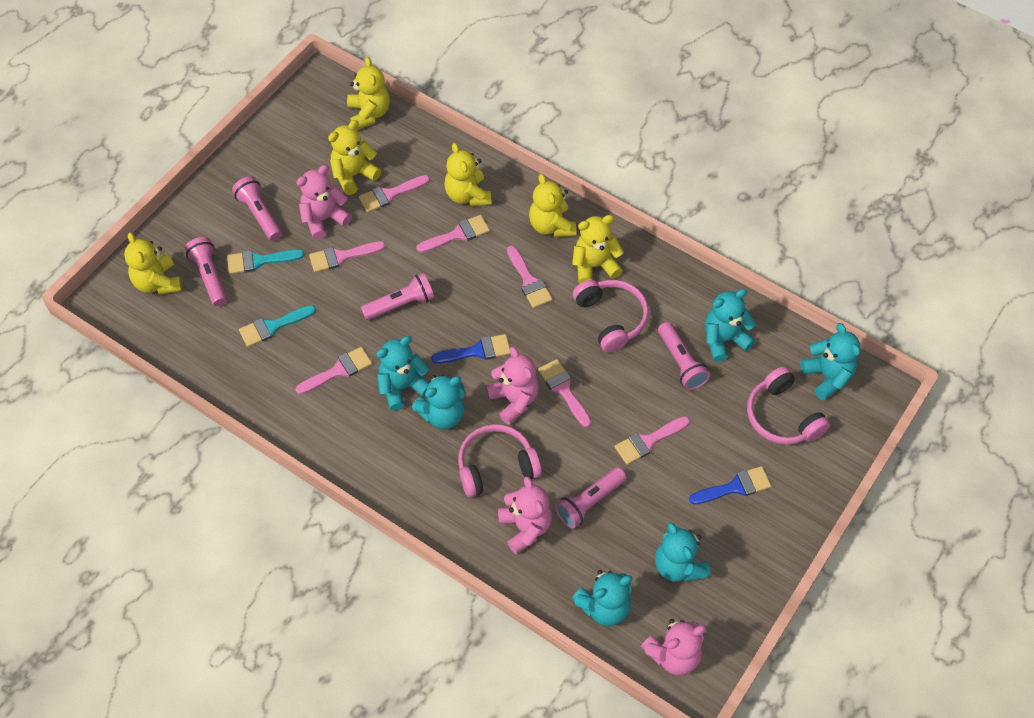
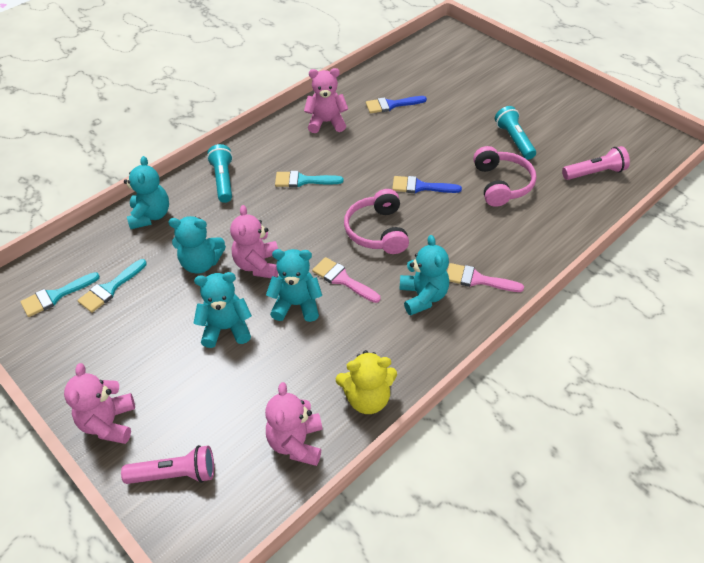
pink brush: [295,347,372,394] [309,241,386,272] [359,175,430,213] [416,215,490,253] [507,246,553,308] [538,359,591,427] [615,416,690,465] = 7 -> [312,257,380,303] [447,263,524,292] = 2
pink flashlight: [185,237,227,306] [232,176,282,241] [361,273,434,320] [555,467,627,529] [658,322,710,390] = 5 -> [121,445,214,484] [562,146,630,180] = 2
pink headphones: [458,424,542,497] [573,280,649,352] [747,366,830,445] = 3 -> [344,189,409,254] [473,146,536,207] = 2
turquoise brush: [227,250,304,274] [239,305,316,347] = 2 -> [20,272,100,317] [78,259,147,313] [275,171,343,188] = 3
turquoise flashlight: none = 0 -> [207,144,233,203] [495,106,536,160] = 2
turquoise teddy bear: [377,336,430,411] [412,374,465,429] [572,570,632,626] [655,522,711,582] [705,289,756,362] [800,323,861,400] = 6 -> [124,156,169,229] [168,216,226,274] [193,272,252,348] [266,249,322,322] [399,235,449,315] = 5
yellow teddy bear: [124,232,182,295] [328,120,381,195] [347,57,390,130] [444,143,492,206] [529,174,576,237] [572,215,624,284] = 6 -> [336,350,397,414] = 1

